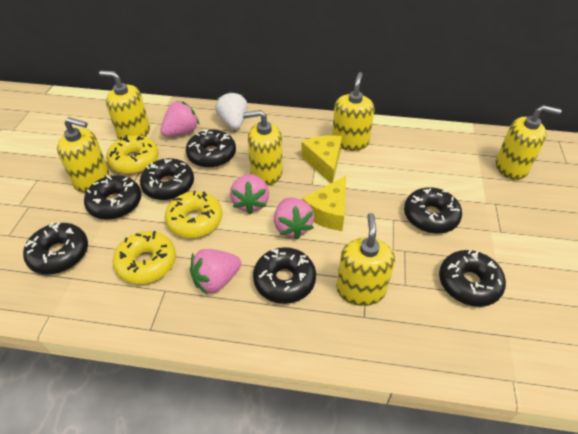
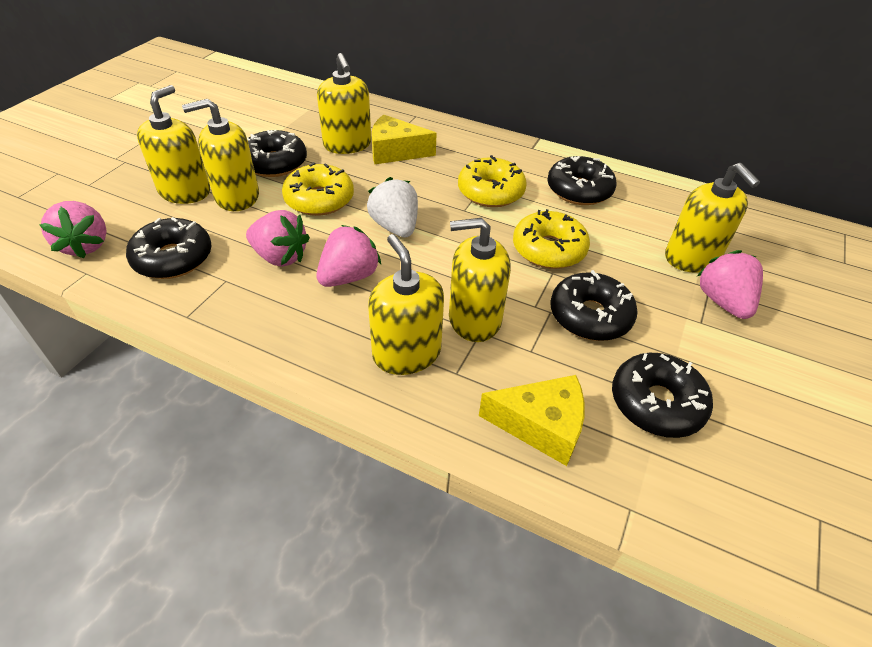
black donut: [23,222,88,274] [84,175,141,220] [140,158,194,200] [186,129,236,168] [253,247,316,304] [404,188,462,234] [439,249,506,307] = 7 -> [126,217,212,279] [247,130,307,177] [547,156,616,205] [551,270,638,341] [612,353,713,438] = 5

